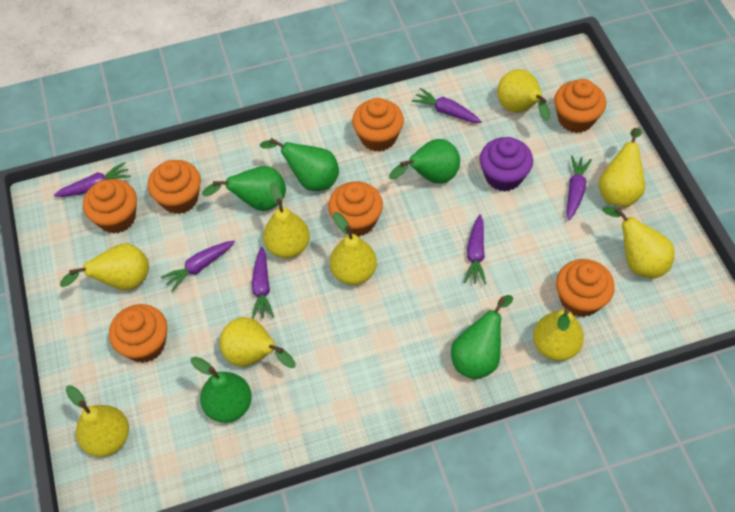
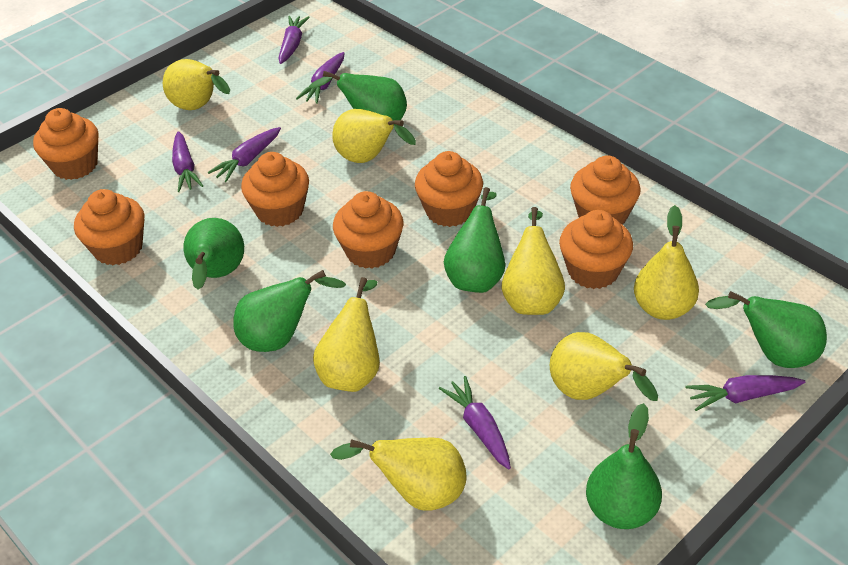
green pear: [191,357,252,423] [202,166,286,211] [260,138,339,191] [389,139,460,184] [451,295,513,379] = 5 -> [183,218,244,290] [233,270,346,352] [309,71,407,125] [444,187,505,293] [586,403,662,529] [705,291,827,368] = 6
purple cupcake: [480,137,533,192] = 1 -> none = 0
yellow pear: [60,243,149,290] [66,385,129,457] [220,317,295,368] [263,182,310,258] [330,212,377,285] [497,69,550,121] [533,309,584,361] [599,128,645,207] [602,206,674,278] = 9 -> [163,59,230,110] [313,277,380,392] [330,438,466,511] [332,109,416,163] [501,207,565,315] [550,332,658,401] [634,205,699,320] = 7

